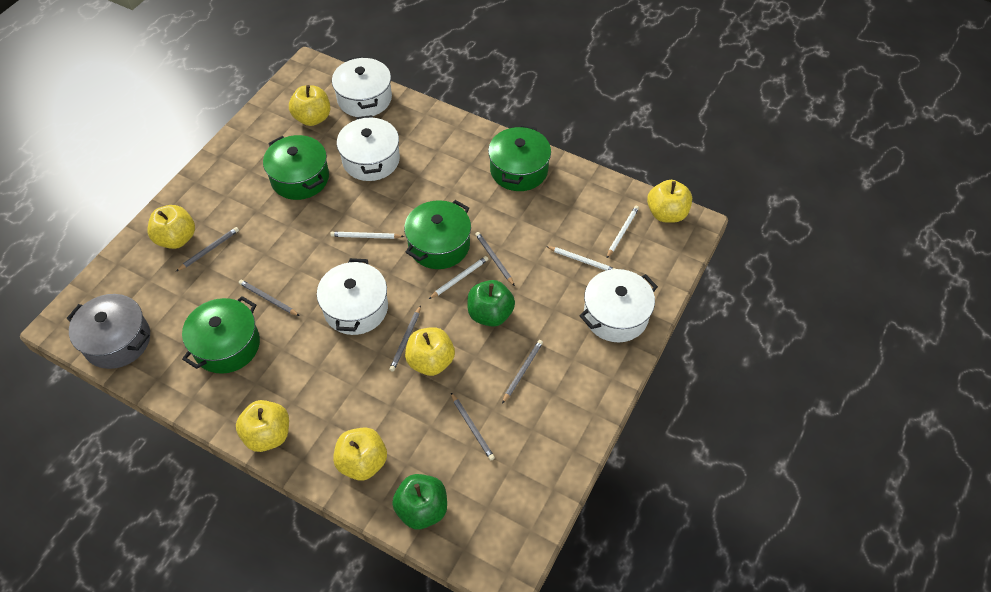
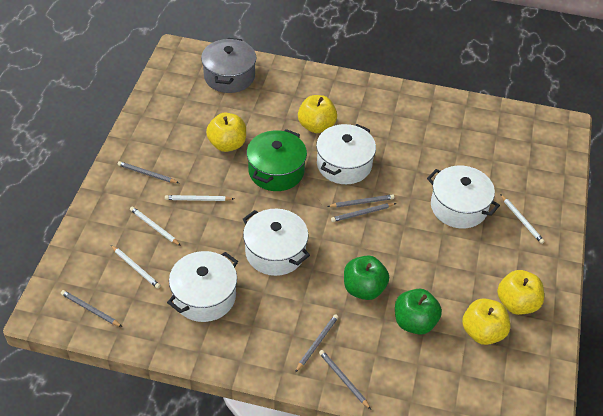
green pot: [182,296,260,374] [263,135,329,200] [404,200,471,269] [488,125,551,191] = 4 -> [247,129,307,191] = 1
yellow apple: [147,205,195,249] [236,400,289,452] [289,85,330,126] [333,427,387,481] [405,327,455,376] [647,180,692,223] = 6 -> [206,113,246,152] [298,95,337,133] [462,298,510,345] [497,270,544,315] = 4

